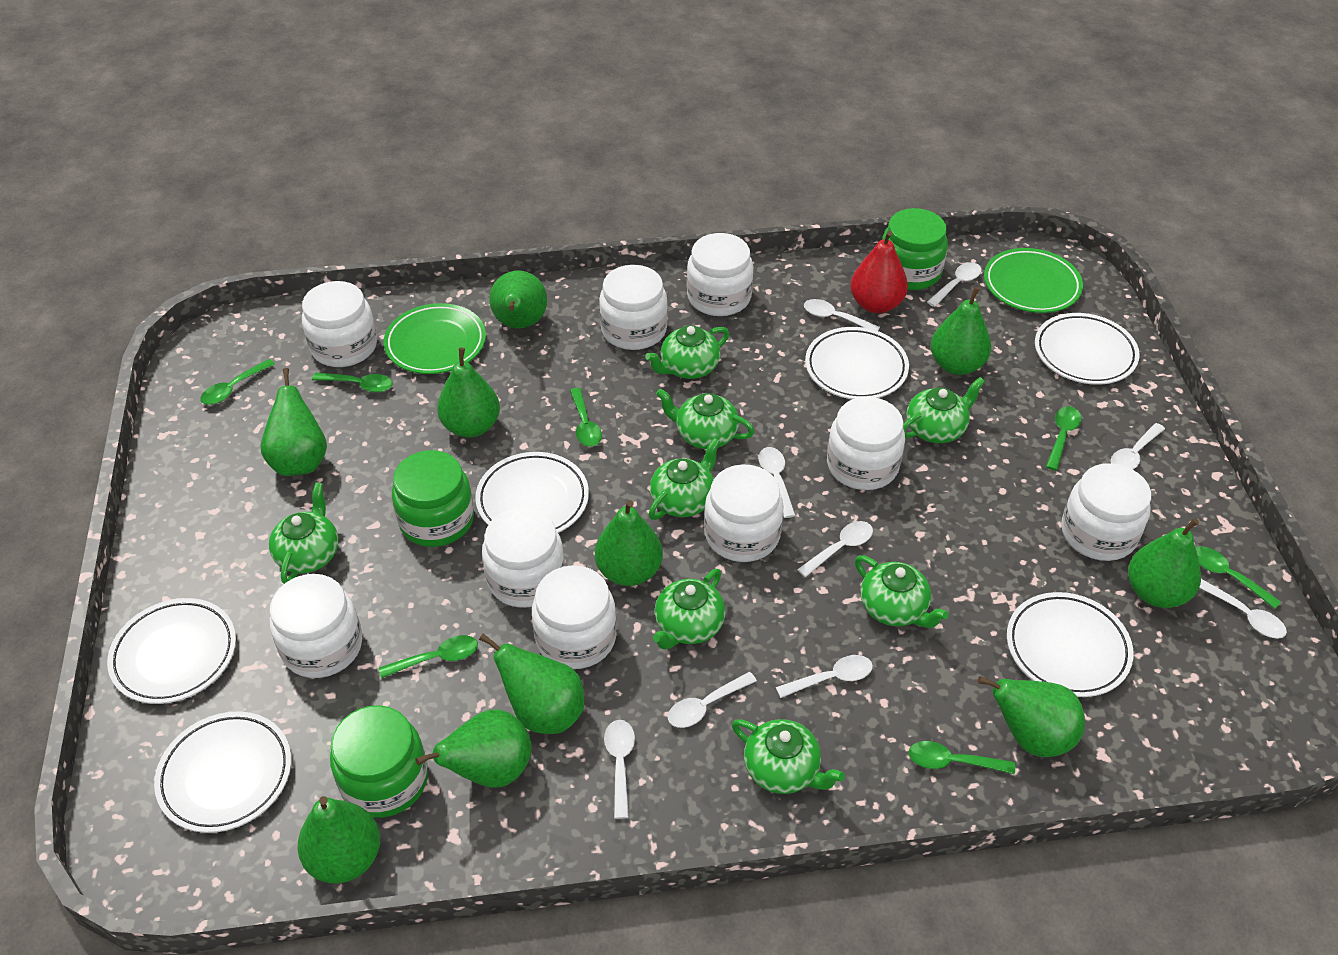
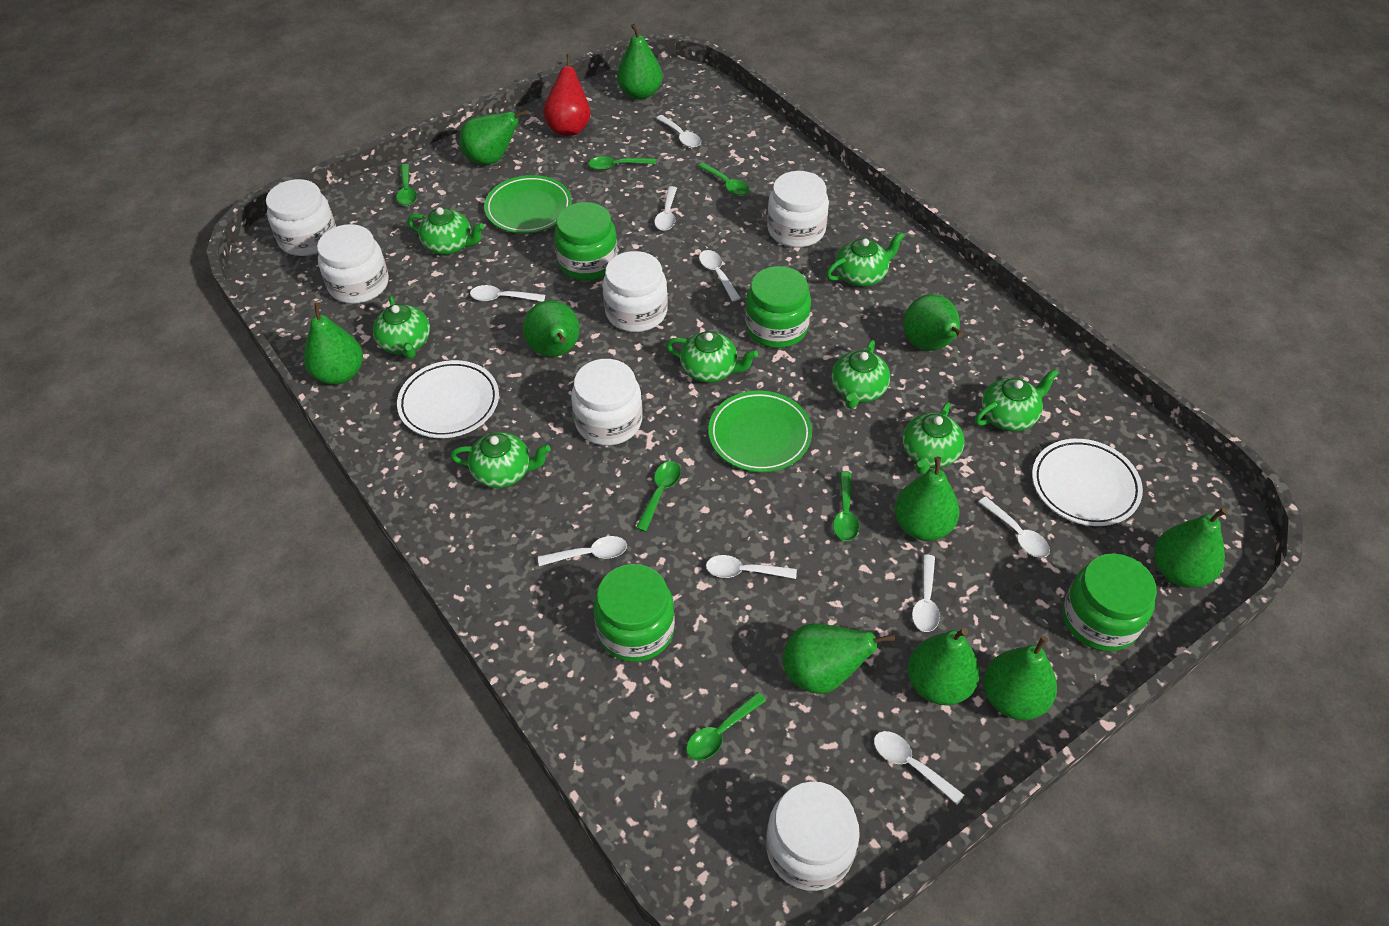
green jar: [330,705,428,818] [392,450,474,547] [882,208,948,290] = 3 -> [554,202,618,280] [594,564,675,662] [745,266,811,348] [1063,553,1157,651] = 4
green spoon: [200,359,275,405] [312,372,393,392] [379,635,478,678] [570,388,602,447] [909,741,1015,774] [1046,406,1081,471] [1196,546,1281,609] = 7 -> [396,164,417,206] [588,156,656,170] [636,461,681,532] [686,692,766,761] [698,162,750,196] [833,471,859,541] = 6
white jar: [270,574,362,678] [302,281,377,367] [482,507,565,608] [532,565,617,669] [599,265,668,350] [687,233,754,316] [704,464,784,562] [827,397,905,490] [1061,463,1151,561] = 9 -> [266,179,336,256] [317,224,389,304] [571,359,642,445] [602,251,668,332] [766,781,860,891] [767,171,829,248] = 6
white plate: [107,598,236,704] [154,711,291,833] [475,452,589,533] [805,327,909,399] [1007,592,1134,697] [1035,313,1140,384] = 6 -> [397,360,499,438] [1032,439,1143,526] = 2

